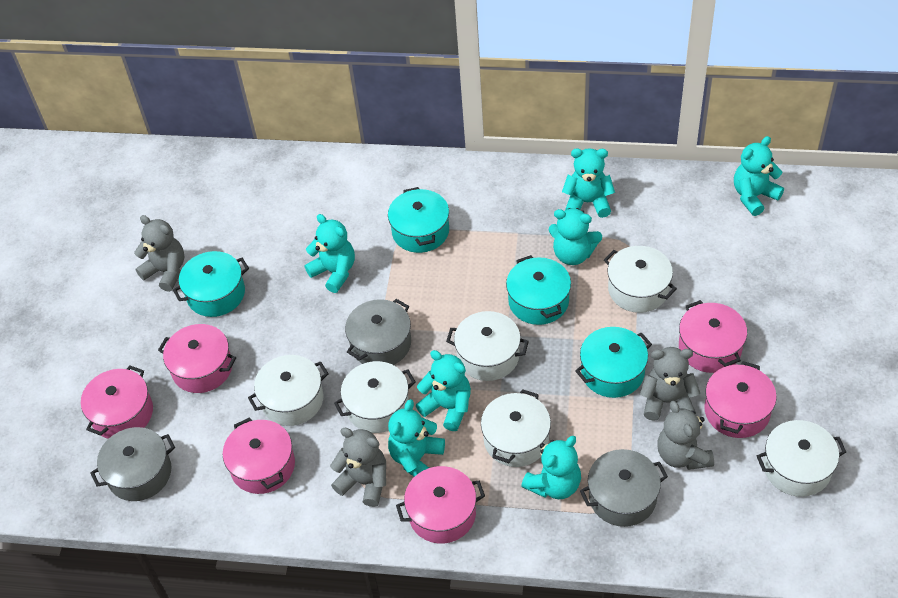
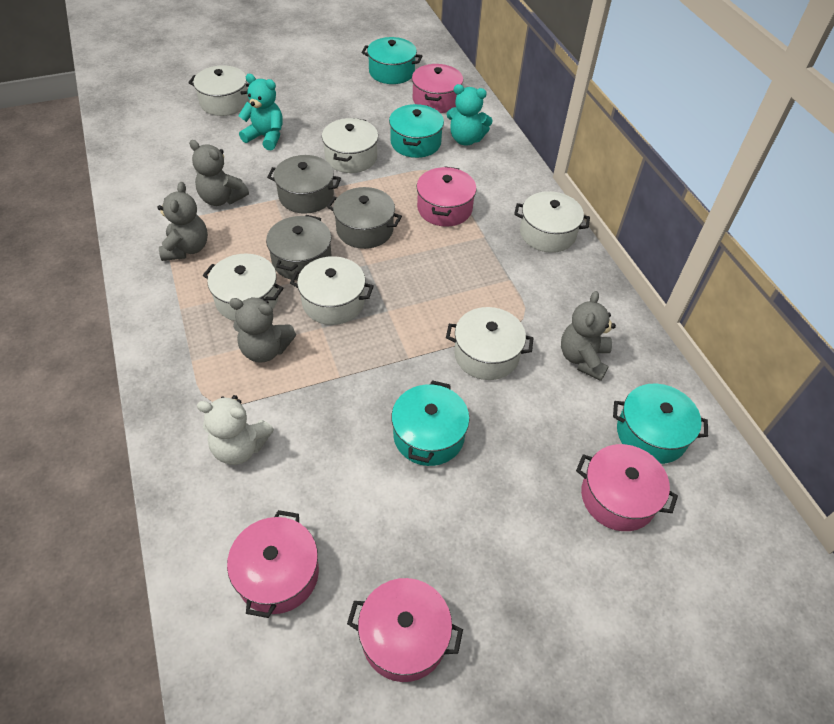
pink pot: [81,366,153,439] [158,324,236,393] [223,417,295,494] [396,466,485,544] [679,300,747,373] [705,361,777,438] = 6 -> [227,510,319,618] [347,578,463,682] [412,64,463,113] [417,166,476,227] [576,444,678,531] = 5
turquoise teddy bear: [305,214,355,293] [388,399,445,477] [416,350,471,431] [521,436,581,499] [549,208,602,265] [562,148,615,218] [734,136,784,216] = 7 -> [238,74,283,151] [447,84,493,146] = 2
white teddy bear: none = 0 -> [197,395,274,465] = 1

